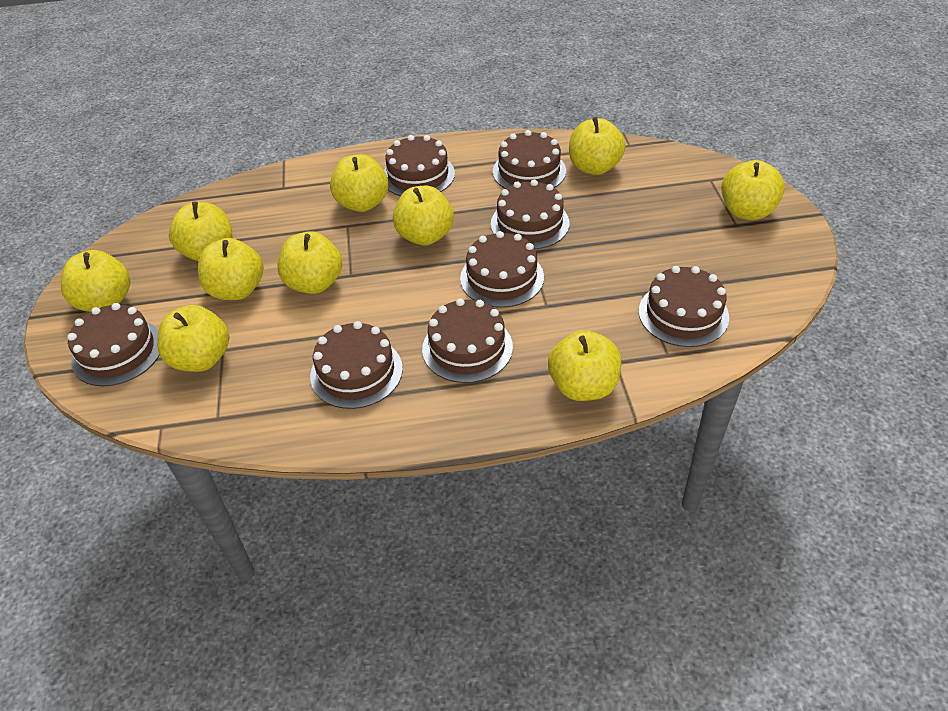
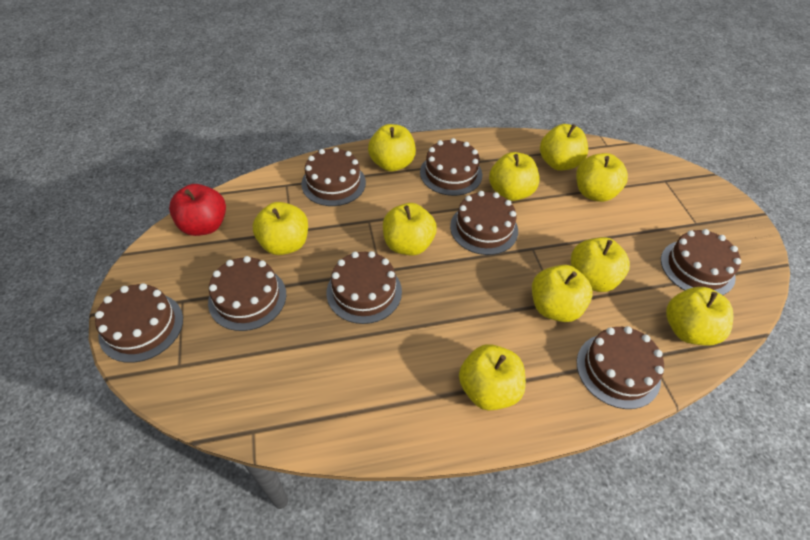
red apple: none = 0 -> [169,184,226,236] = 1

